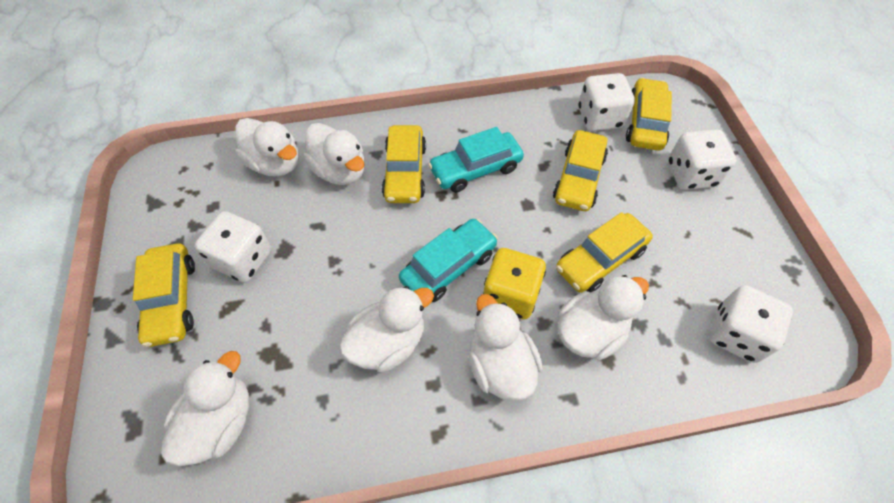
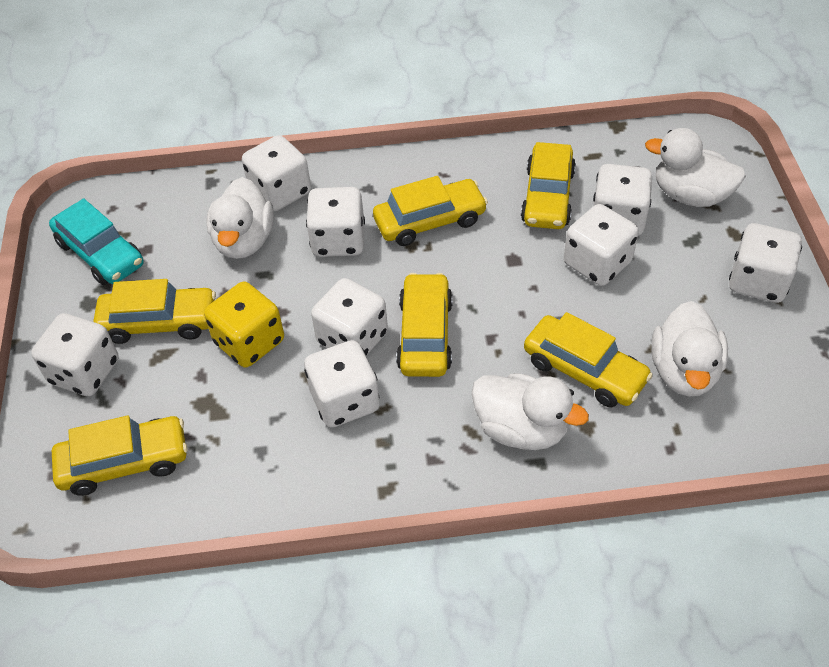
turquoise car: [399,219,498,302] [428,127,524,192] = 2 -> [49,198,143,285] = 1
white dice: [195,211,272,283] [579,73,635,131] [668,130,737,190] [709,285,793,363] = 4 -> [31,313,118,396] [242,135,311,211] [304,340,380,427] [306,187,365,257] [311,278,388,356] [564,204,639,286] [593,164,652,236] [729,223,802,303] = 8
white duck: [161,351,249,466] [235,118,299,176] [303,123,365,185] [339,286,434,372] [469,294,543,401] [558,275,649,360] = 6 -> [207,177,274,259] [471,373,589,450] [645,128,746,207] [651,301,728,397] = 4
yellow car: [133,243,195,347] [382,125,426,203] [553,130,608,211] [556,212,653,293] [626,78,672,151] = 5 -> [52,415,188,496] [93,279,216,344] [373,176,488,246] [396,273,453,377] [521,142,576,229] [524,312,653,408] = 6

